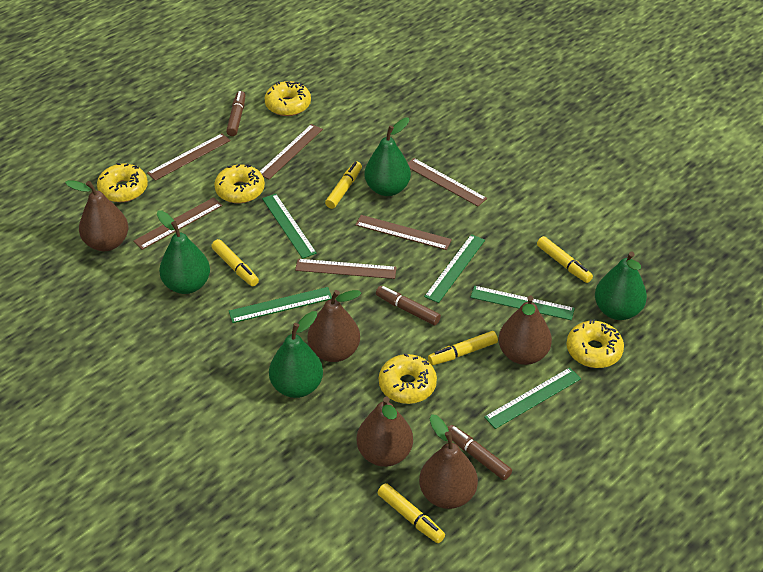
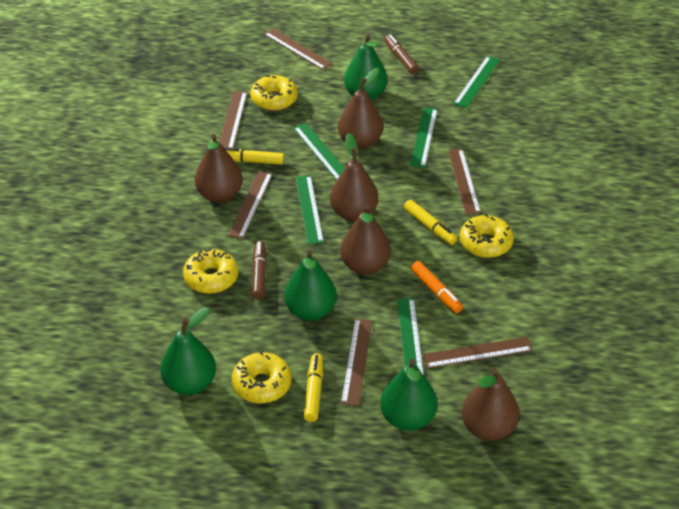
brown marker: [226,91,245,136] [376,286,441,325] [448,425,512,480] = 3 -> [252,241,266,299] [384,34,419,74] = 2
orange marker: none = 0 -> [411,261,463,313] = 1
yellow donut: [97,163,148,202] [214,164,265,203] [265,81,311,116] [379,353,437,404] [567,319,624,368] = 5 -> [183,249,238,294] [232,352,292,403] [250,75,298,111] [460,214,514,258] = 4
yellow marker: [211,239,259,286] [325,162,362,209] [378,483,445,543] [428,331,498,365] [537,236,593,283] = 5 -> [225,148,284,165] [304,354,323,422] [404,200,458,245] = 3

